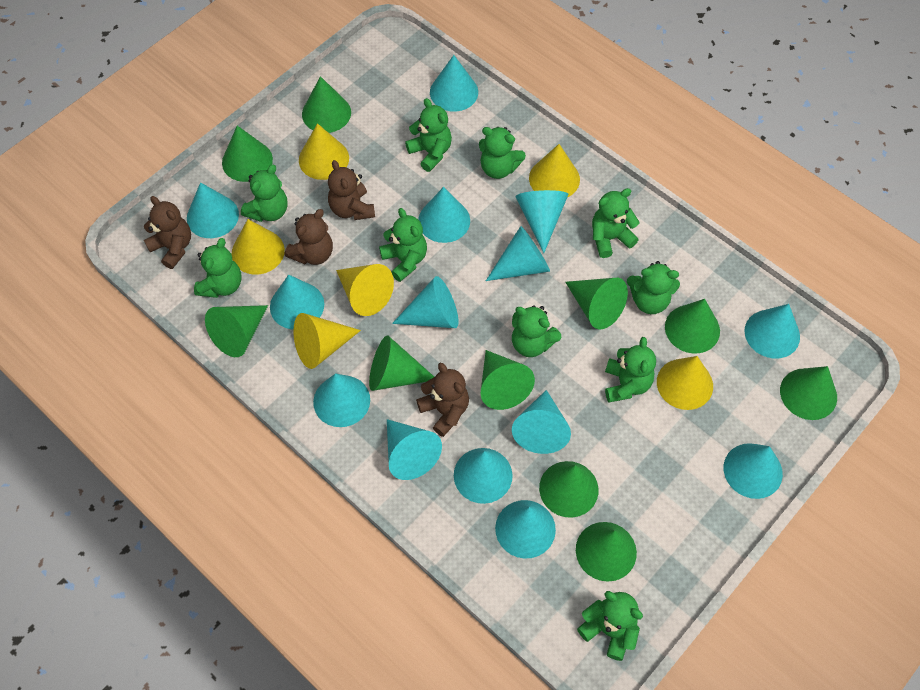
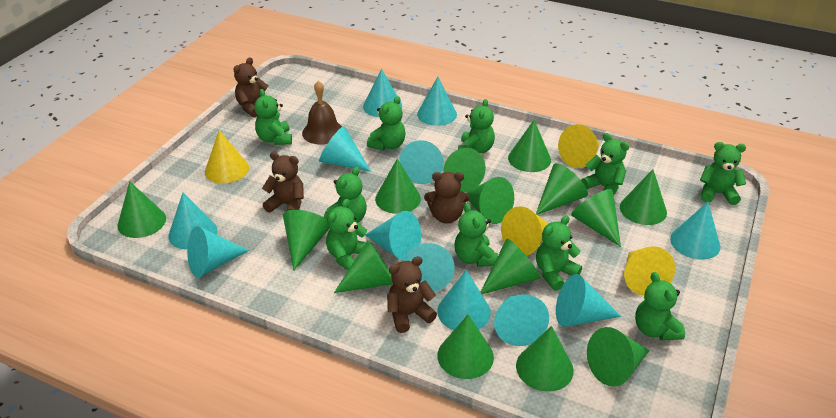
brown bell: none = 0 -> [302,81,342,145] = 1
green cone: [205,305,268,357] [222,125,273,182] [302,76,351,133] [369,336,434,391] [481,350,535,410] [539,461,598,518] [565,278,628,329] [576,522,637,582] [665,299,720,354] [780,366,837,420] = 10 -> [117,181,166,238] [283,210,330,270] [334,240,393,293] [375,159,421,214] [437,314,494,379] [443,148,486,192] [466,177,514,224] [481,239,540,294] [508,120,551,172] [516,326,574,392] [536,163,588,215] [571,189,621,247] [587,327,649,387] [620,170,667,225] = 14
turquoise cone: [187,182,239,238] [270,275,324,329] [313,374,370,427] [387,419,442,480] [392,276,458,328] [418,187,470,243] [430,55,478,112] [454,448,513,504] [486,226,550,281] [495,500,556,559] [512,390,571,454] [516,190,569,253] [724,443,783,499] [744,304,800,359] = 14 -> [168,193,217,249] [187,226,249,277] [319,126,371,172] [363,69,402,117] [365,211,421,261] [399,140,444,184] [403,243,455,292] [417,77,457,126] [437,270,491,330] [494,294,549,346] [556,274,621,327] [670,202,721,260] = 12
yellow cone: [232,219,285,275] [293,313,361,369] [299,123,349,180] [336,264,394,316] [529,144,580,198] [657,356,713,410] = 6 -> [205,130,249,183] [501,206,549,256] [558,124,600,168] [624,246,675,296] = 4

